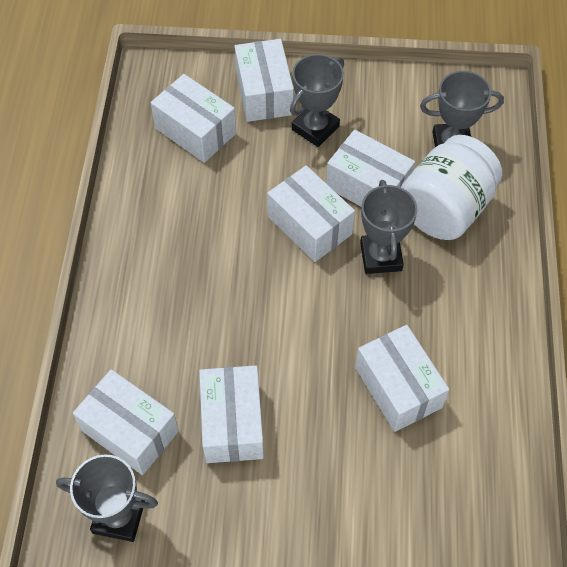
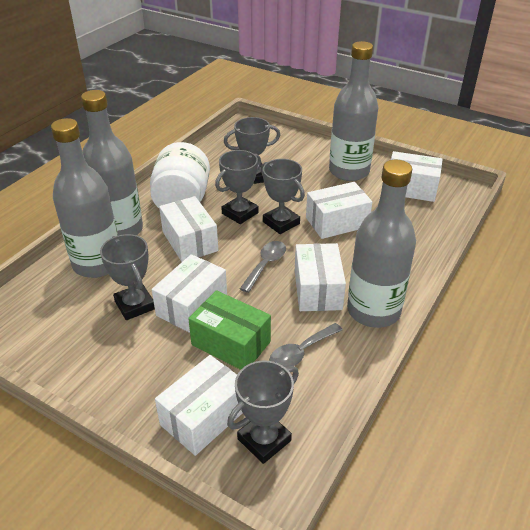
green box: none = 0 -> [188,290,271,370] = 1
grey bottle: none = 0 -> [51,118,118,278] [81,90,143,235] [329,41,379,181] [347,160,416,328] = 4
grey spoon: none = 0 -> [240,241,286,293] [269,323,343,368] = 2
grey trophy: [56,454,158,542] [290,54,344,147] [360,180,417,274] [420,71,504,147] = 4 -> [100,234,155,320] [215,150,261,224] [224,117,280,184] [227,361,299,464] [261,159,305,234] = 5
white box: [73,370,179,475] [151,74,236,163] [199,365,264,463] [235,39,294,122] [267,165,355,262] [326,130,415,207] [355,325,449,432] = 7 -> [152,254,227,333] [155,355,243,456] [159,196,218,262] [295,243,346,311] [306,182,372,239] [391,151,443,202] = 6

